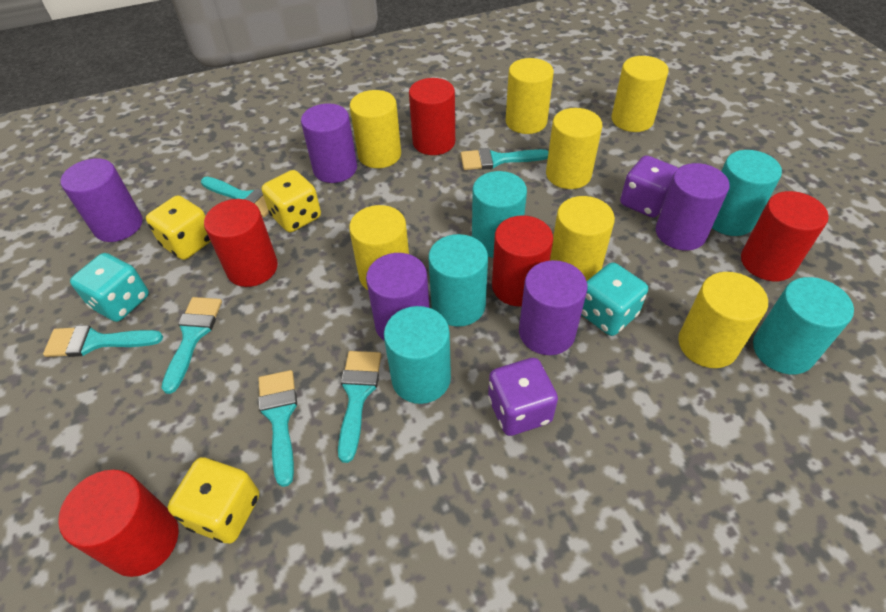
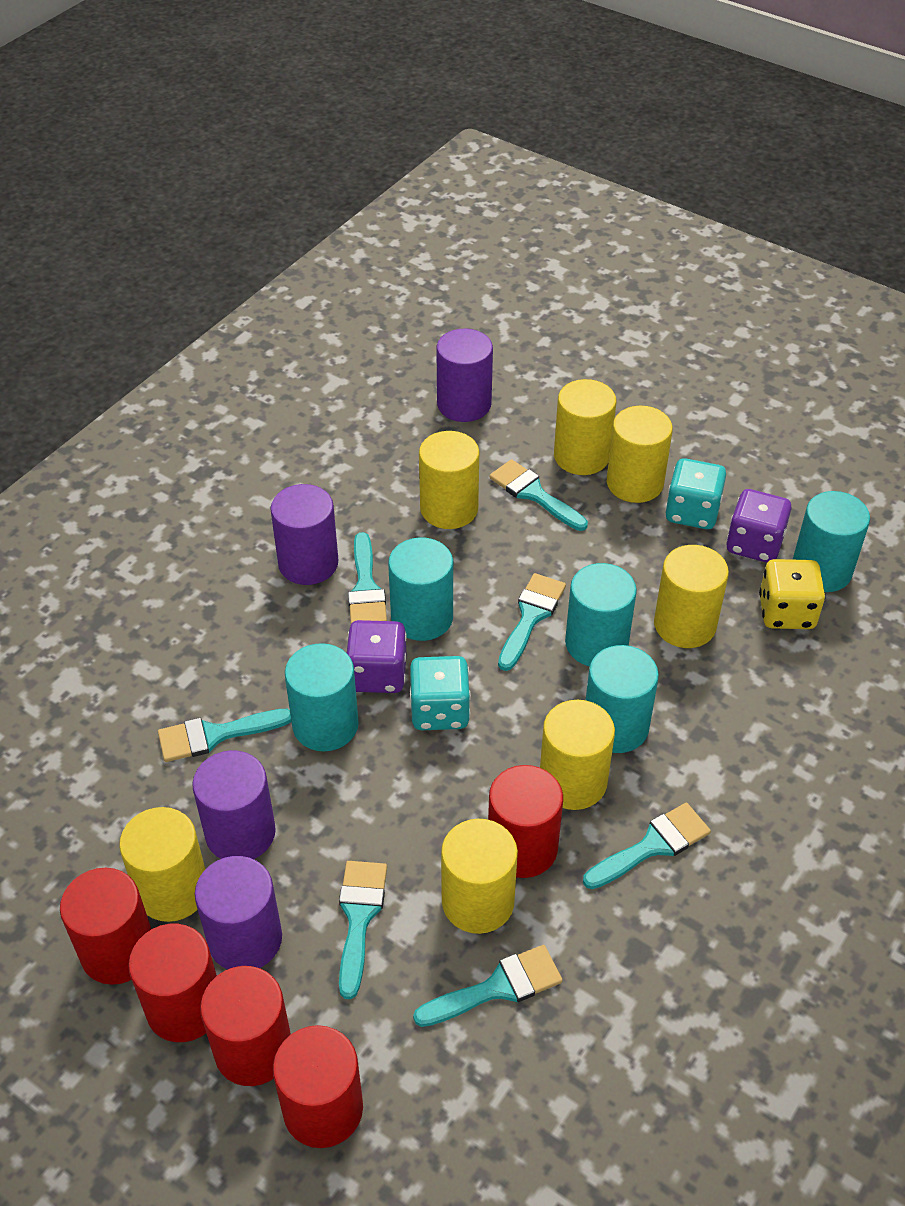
purple cylinder: [61,158,143,242] [301,103,357,183] [366,253,429,340] [519,260,588,355] [656,163,730,251] = 5 -> [192,750,276,859] [195,856,282,969] [270,484,338,585] [436,329,493,422] = 4
turquoise brush: [43,325,163,357] [161,297,222,394] [201,177,269,217] [258,370,297,487] [338,351,381,463] [460,148,549,170] = 6 -> [158,709,291,762] [339,861,387,999] [348,532,387,624] [413,945,563,1027] [489,459,588,531] [498,573,566,671] [583,803,711,889] = 7
yellow dice: [146,195,211,260] [168,457,259,544] [262,170,321,232] = 3 -> [759,559,825,629] = 1

